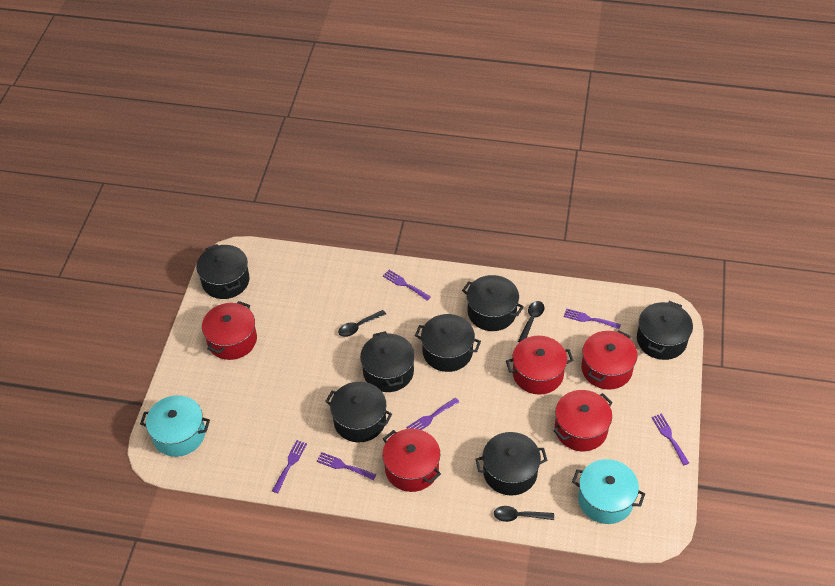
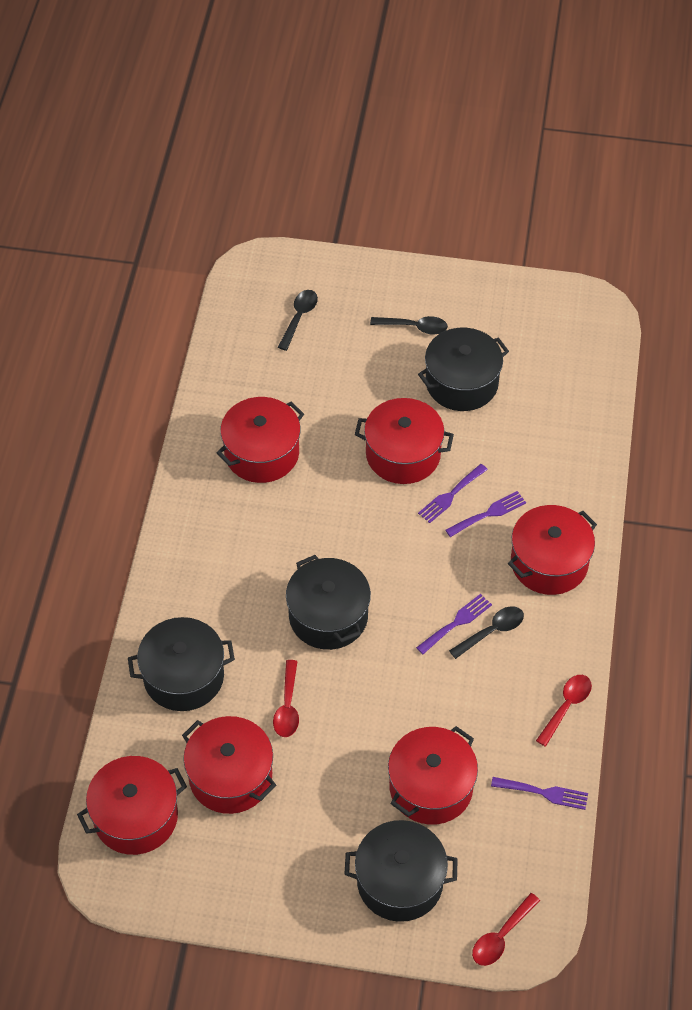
black pot: [196,244,250,299] [325,382,392,443] [360,331,415,392] [415,314,481,372] [462,275,524,331] [475,432,547,496] [637,301,693,360] = 7 -> [128,617,235,711] [286,555,371,650] [344,820,458,922] [418,328,509,411] = 4
purple fork: [272,440,307,493] [317,452,376,480] [383,270,431,301] [406,398,459,430] [564,308,621,329] [651,413,689,465] = 6 -> [416,594,492,654] [418,464,488,523] [445,491,526,537] [491,777,588,810] = 4
red pot: [202,301,257,360] [382,429,441,492] [506,336,573,395] [553,390,613,451] [581,330,637,390] = 5 -> [77,756,187,855] [182,716,276,814] [217,397,304,483] [355,398,454,484] [388,726,478,825] [508,505,597,595] = 6
red spoon: none = 0 -> [273,660,299,737] [472,893,540,966] [536,675,592,747] = 3
turquoise pot: [140,395,210,457] [572,459,645,524] = 2 -> none = 0

